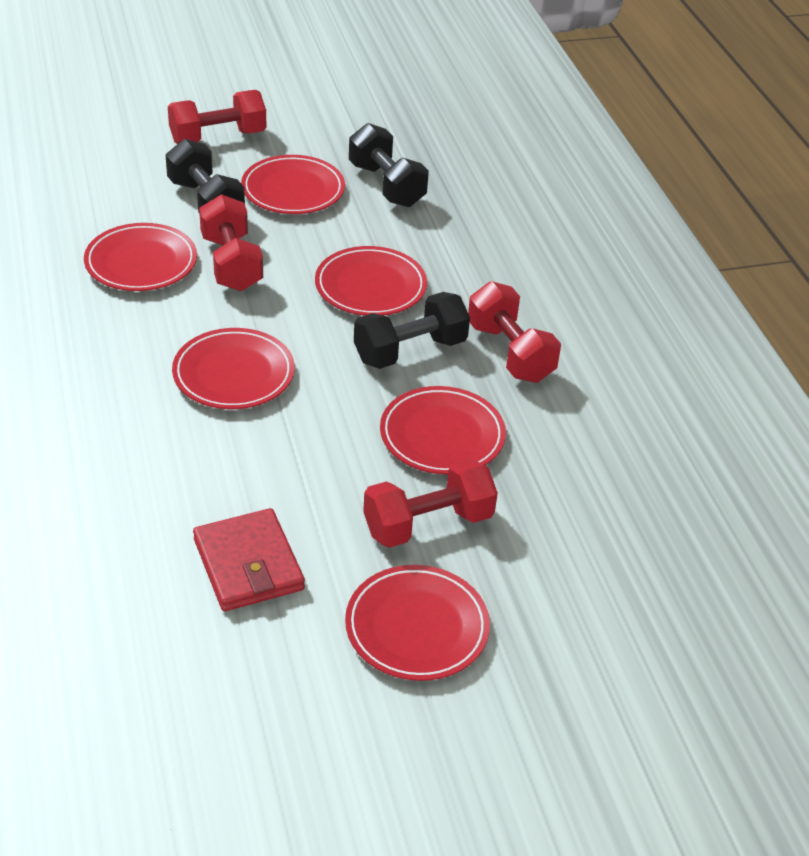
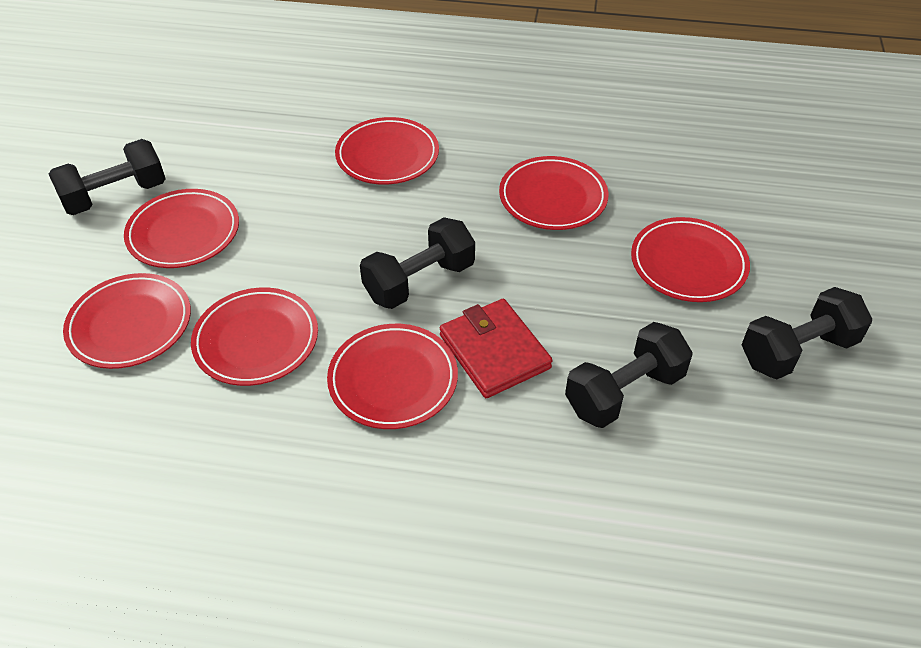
black dumbbell: [166,139,245,213] [349,123,429,207] [354,292,470,369] = 3 -> [49,139,166,215] [360,217,475,309] [565,322,693,428] [742,287,872,379] = 4
red dumbbell: [168,90,266,144] [199,194,263,291] [363,458,498,548] [468,281,561,383] = 4 -> none = 0
red plate: [84,223,197,291] [172,328,295,409] [241,155,345,214] [315,246,427,316] [345,565,490,681] [380,386,506,474] = 6 -> [63,273,191,369] [124,189,239,268] [191,288,318,386] [327,324,458,429] [335,117,439,185] [499,156,608,230] [631,217,750,302] = 7

